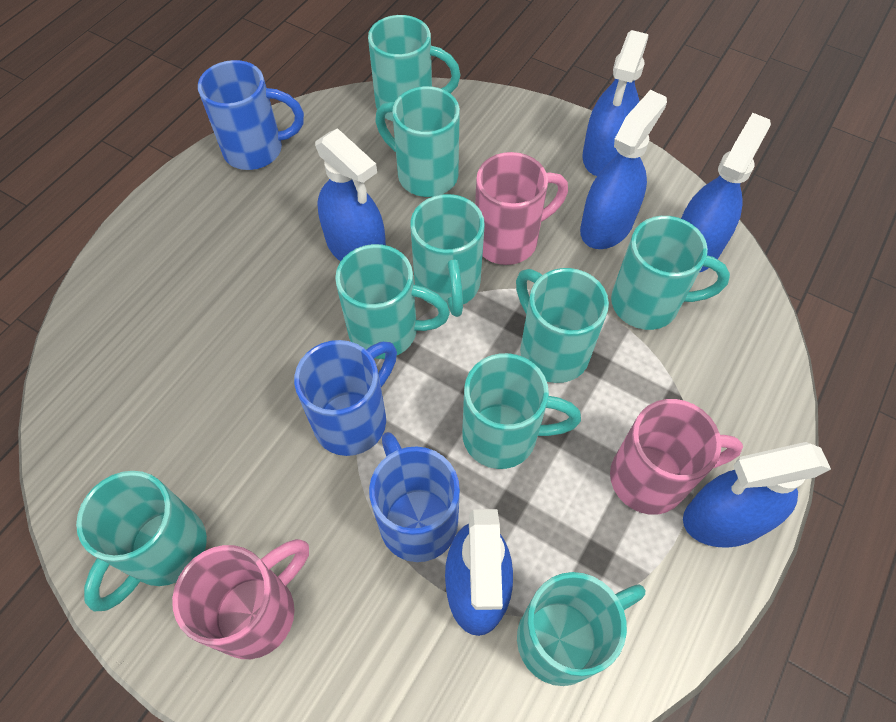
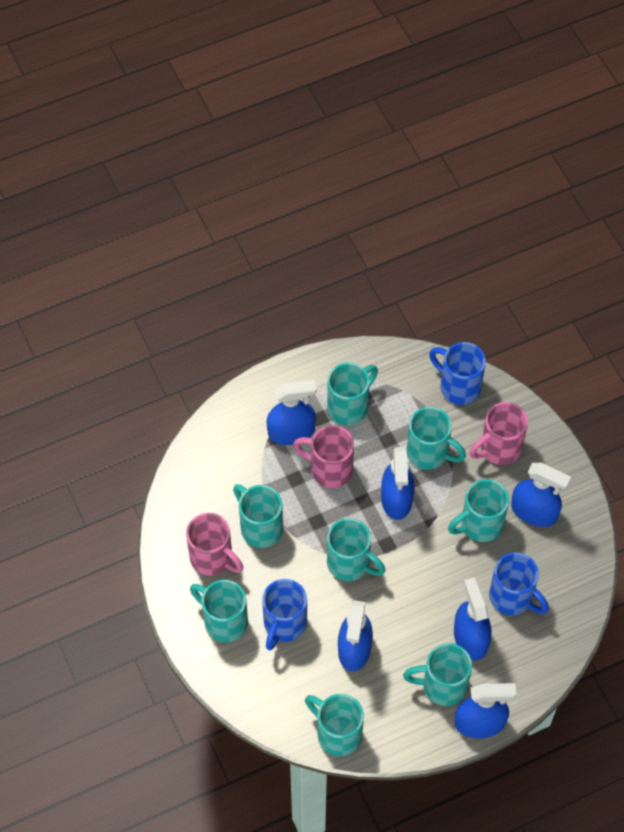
turquoise mug: [76,471,207,611] [335,244,450,359] [368,15,461,121] [375,86,460,197] [410,194,485,317] [462,353,581,469] [516,268,609,383] [517,572,645,686] [611,216,730,330] = 9 -> [190,580,248,643] [233,484,283,548] [305,694,364,756] [327,363,378,425] [327,518,385,581] [403,643,472,706] [407,407,466,470] [448,479,509,542] = 8

